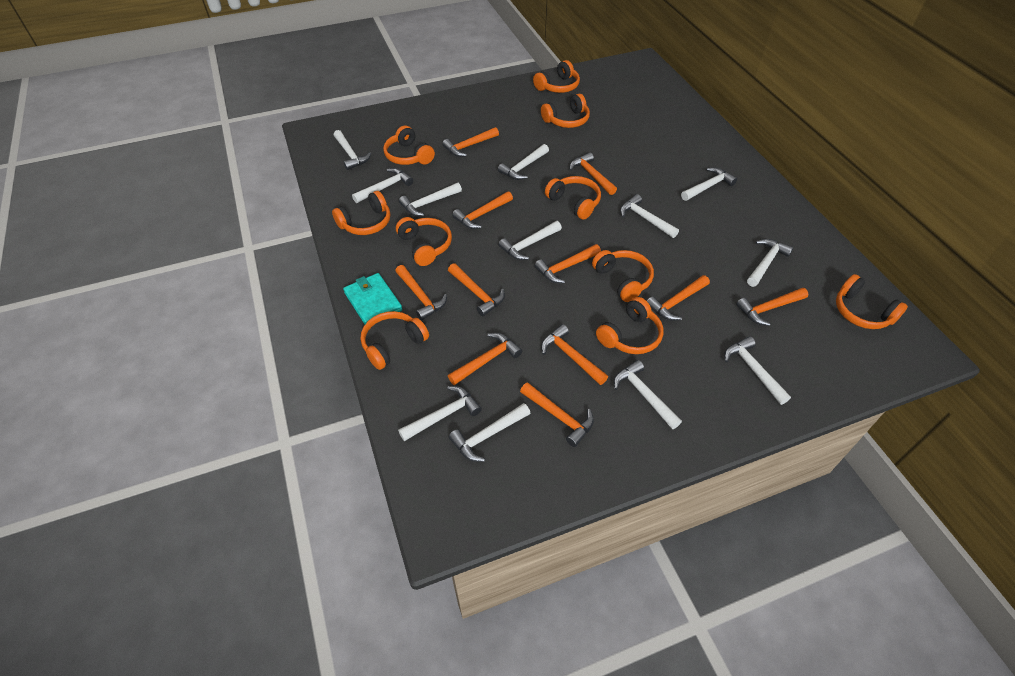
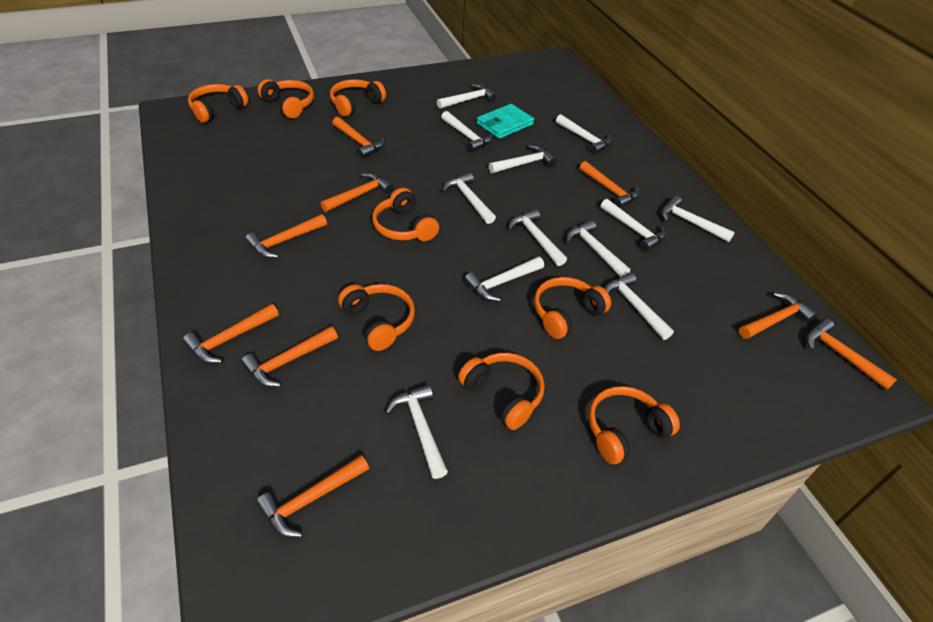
orange hammer: [395,265,447,320] [442,127,499,157] [448,263,505,316] [448,333,522,385] [452,191,513,229] [520,382,594,447] [534,244,601,283] [541,324,608,385] [570,152,617,195] [647,275,710,321] [736,288,808,326] = 11 -> [183,304,279,364] [241,326,338,387] [245,214,327,258] [256,455,369,537] [321,173,393,212] [332,117,385,158] [579,161,640,208] [739,293,818,339] [806,319,897,390] = 9
orange headphones: [332,191,390,235] [360,311,429,370] [383,126,435,165] [396,217,452,266] [533,60,580,93] [541,94,590,128] [545,176,601,220] [592,250,654,302] [596,297,663,354] [836,274,908,329] = 10 -> [188,84,249,123] [257,79,314,118] [330,79,386,117] [338,284,415,351] [372,188,439,241] [458,353,545,430] [534,277,611,339] [588,386,680,464] = 8

